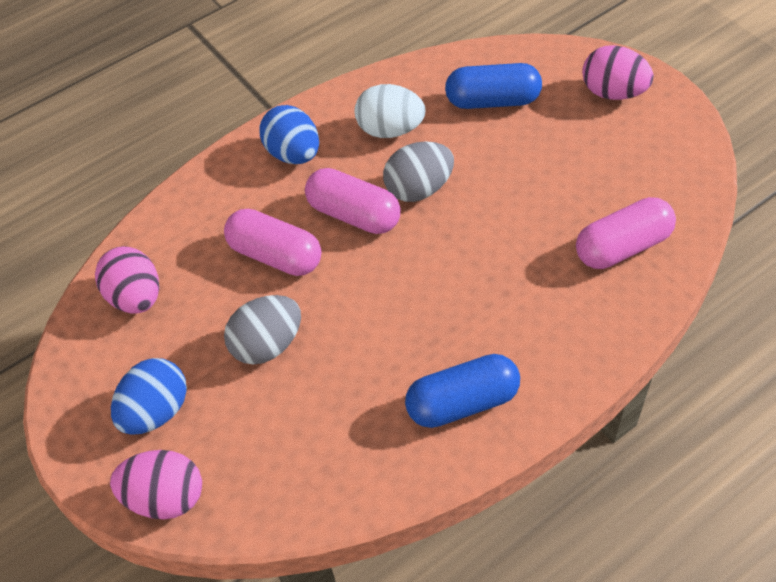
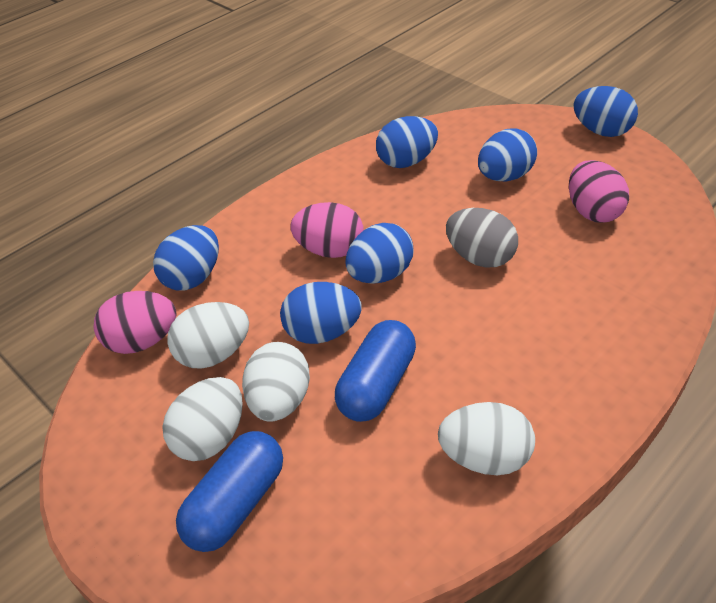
blue egg: [111,358,187,435] [259,105,319,164] = 2 -> [153,225,219,291] [280,282,362,344] [345,223,413,284] [376,116,438,168] [478,128,537,181] [573,86,638,137] = 6
grey egg: [224,295,301,365] [383,141,454,202] = 2 -> [446,208,518,268] = 1
pink capsule: [224,209,321,276] [305,168,401,234] [576,197,676,269] = 3 -> none = 0
white egg: [355,84,425,138] = 1 -> [162,377,243,461] [167,302,249,369] [242,342,310,422] [438,402,535,475] = 4

